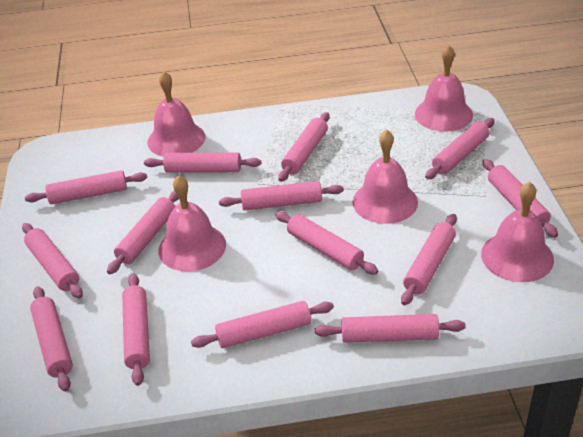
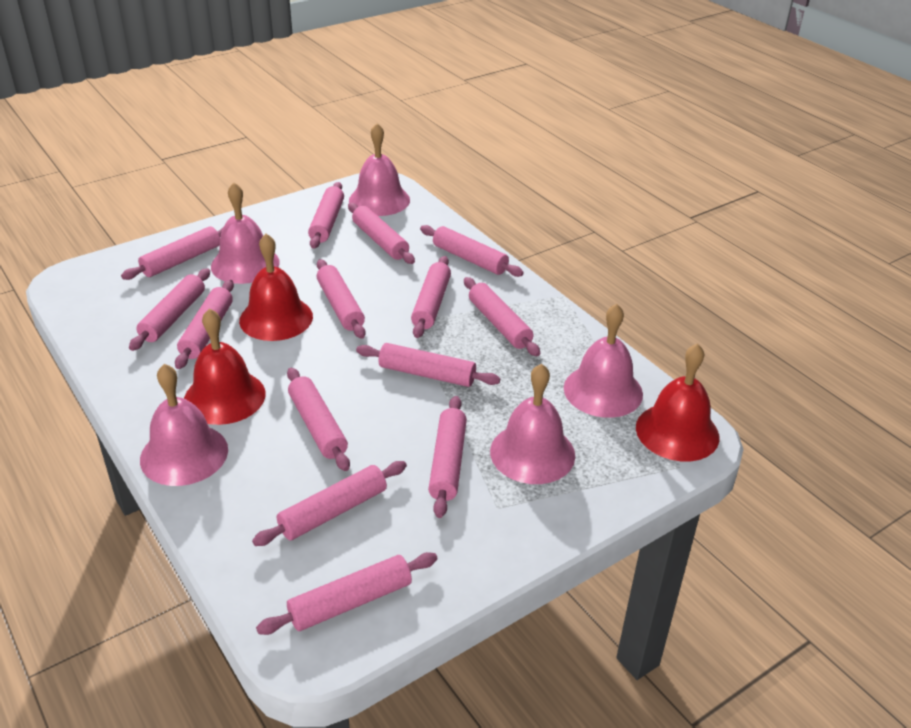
red bell: none = 0 -> [184,308,265,425] [239,234,313,341] [636,343,719,461] = 3

